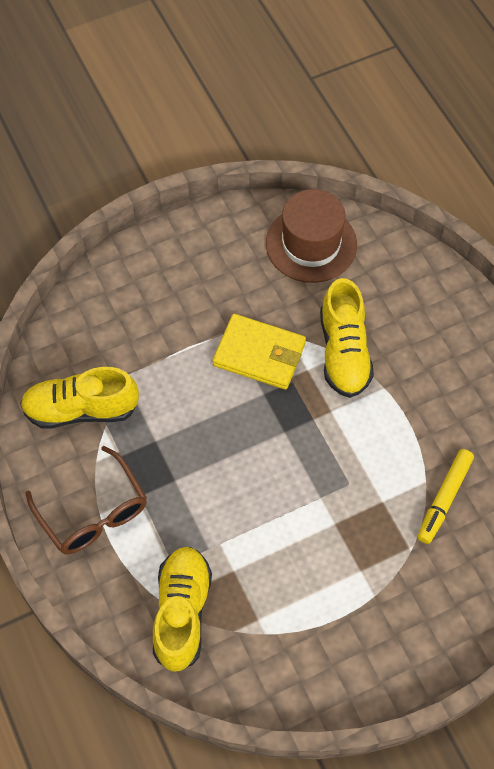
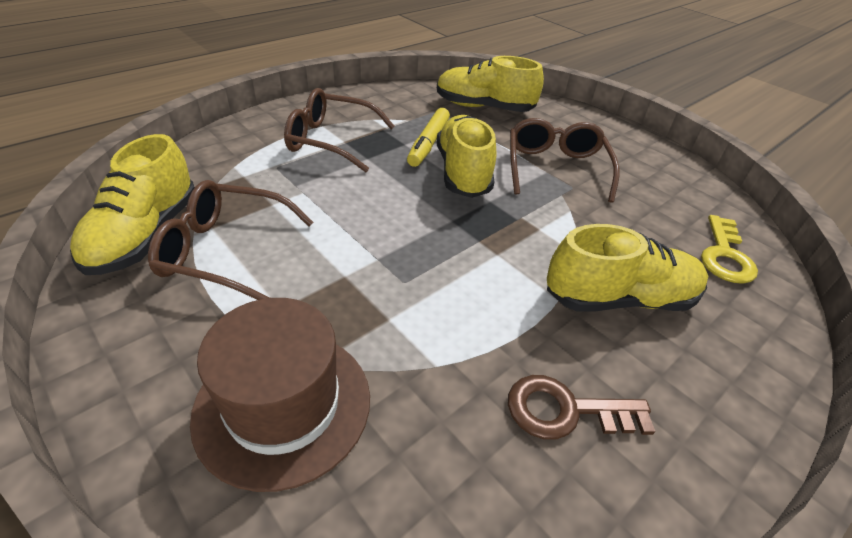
brown glasses: [26,446,147,554] = 1 -> [148,180,314,300] [284,88,395,172] [510,118,619,203] = 3
brown key: none = 0 -> [508,375,655,439] = 1
yellow key: none = 0 -> [701,215,758,284] = 1
yellow shoe: [20,367,139,429] [153,547,212,672] [320,278,374,398] = 3 -> [70,134,195,275] [437,56,544,112] [437,115,497,198] [547,224,708,312] = 4
yellow wallet: [213,314,306,390] = 1 -> none = 0

